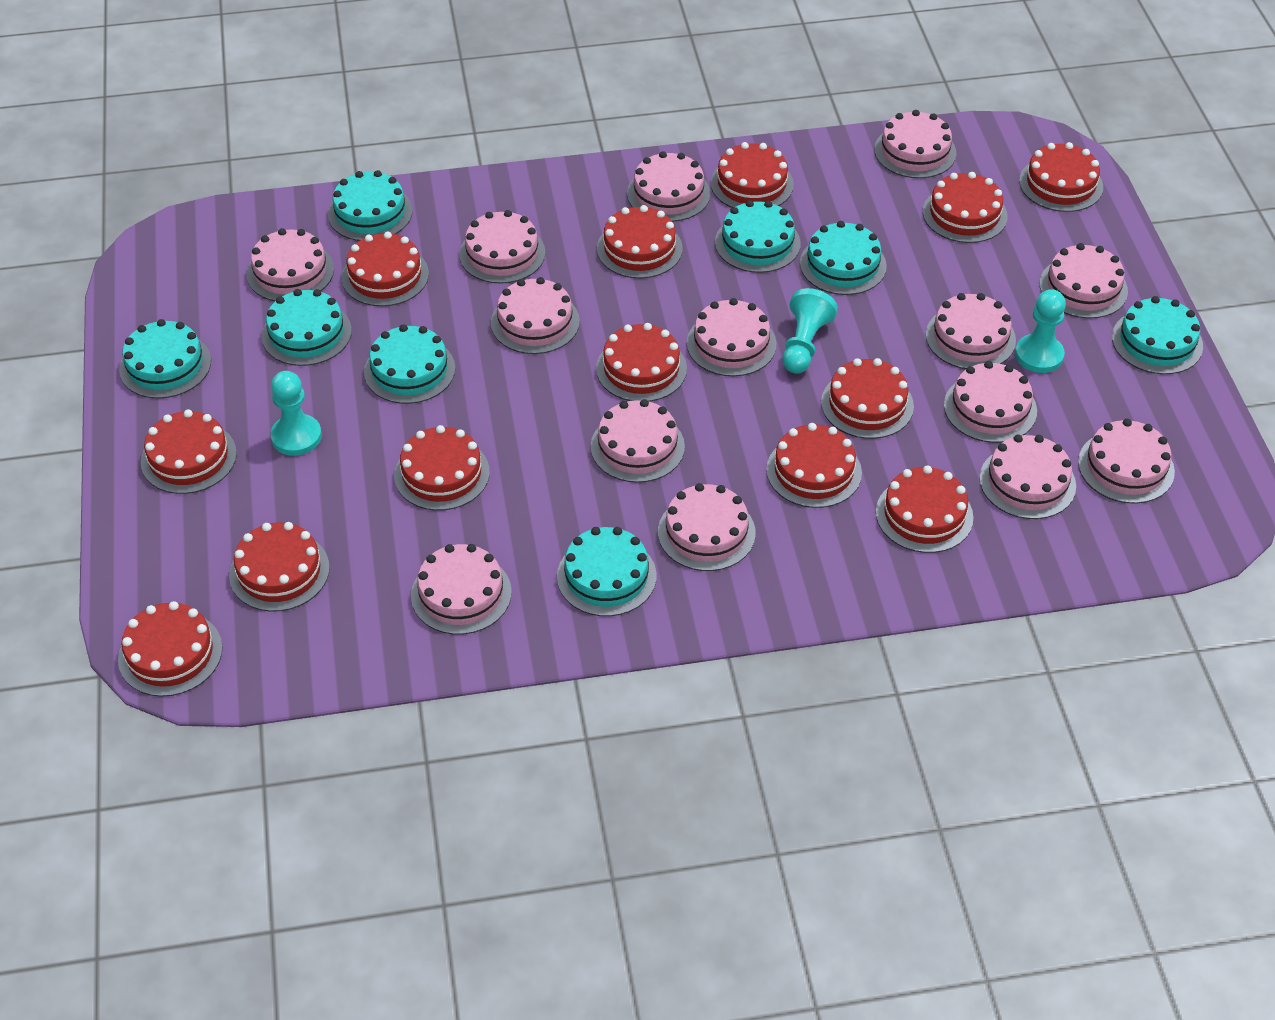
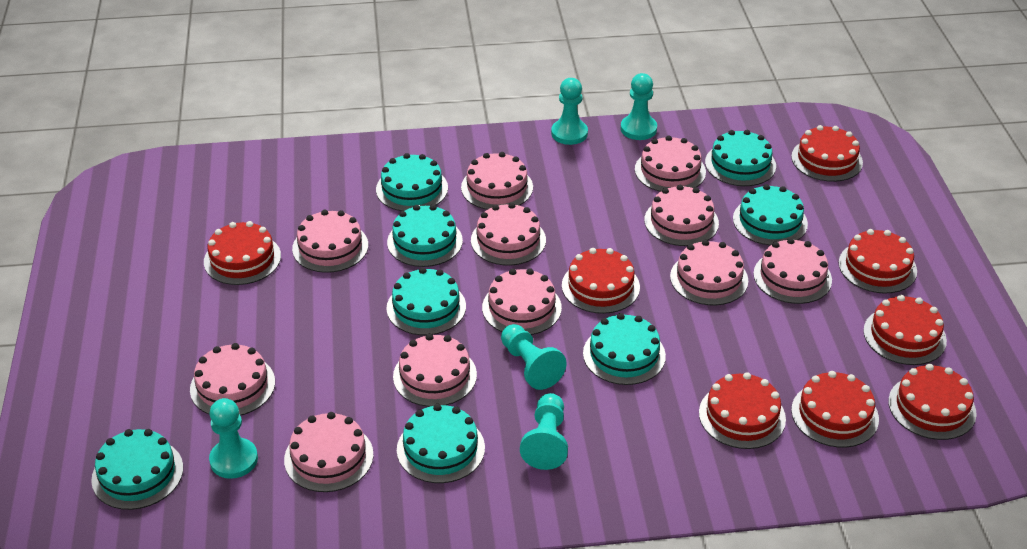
pink cake: [247,228,334,301] [411,544,512,635] [459,210,545,284] [491,277,580,354] [591,399,685,483] [627,151,710,222] [658,483,756,571] [687,298,776,376] [874,110,956,178] [926,293,1016,369] [944,361,1037,443] [979,435,1076,519] [1039,243,1128,319] [1078,419,1175,504] = 14 -> [190,343,275,416] [284,412,374,492] [292,210,368,273] [393,334,477,407] [461,152,533,210] [471,203,546,266] [482,268,562,335] [635,135,706,192] [644,185,719,246] [670,240,748,305] [753,238,832,304] = 11
red cake: [118,601,222,697] [141,410,237,494] [229,522,330,612] [342,232,429,306] [394,425,490,511] [596,323,687,402] [597,205,683,278] [711,142,794,208] [766,423,862,508] [821,358,914,439] [876,466,974,553] [923,172,1008,243] [1019,142,1103,212] = 13 -> [204,221,281,285] [562,248,640,314] [699,372,786,449] [791,125,863,182] [791,371,879,448] [839,229,917,293] [863,295,947,365] [888,364,977,440] = 8
turquoise pawn: [271,371,322,456] [782,288,838,373] [1015,289,1066,373] = 3 -> [209,398,258,479] [501,324,567,390] [520,393,568,470] [551,78,588,145] [621,73,657,140] = 5

